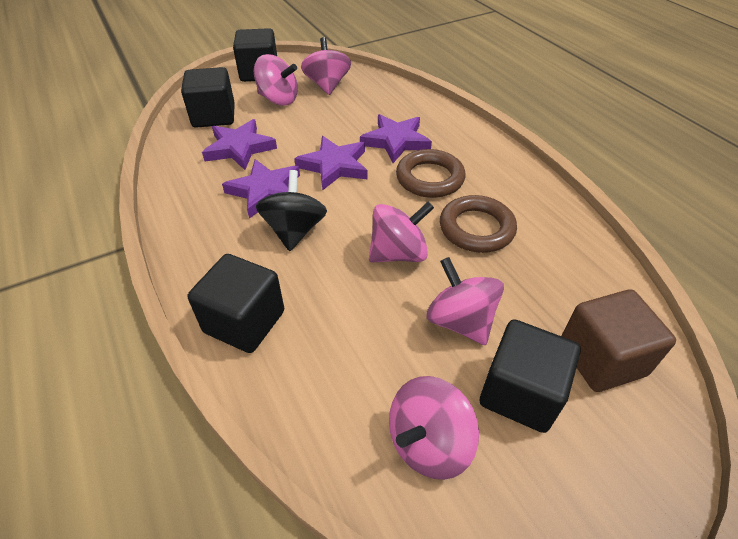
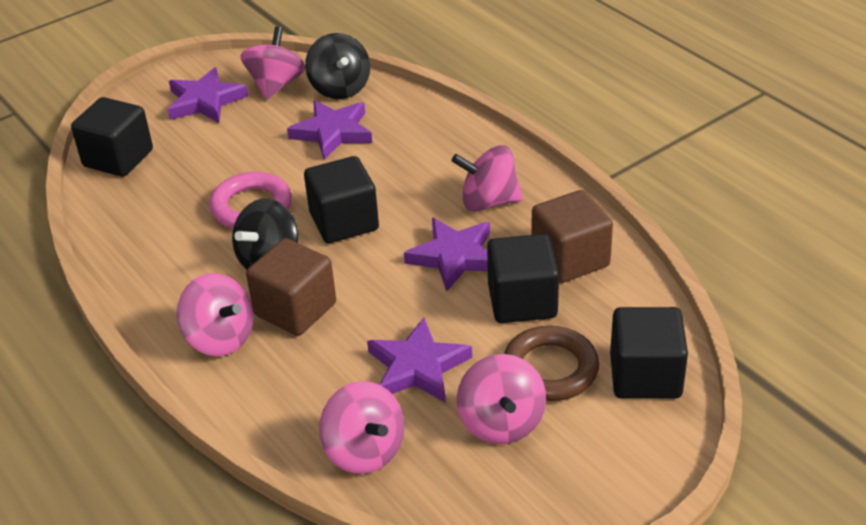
black spinning top: [256,170,327,251] = 1 -> [232,199,298,270] [305,33,370,99] = 2
brown cube: [561,289,676,392] = 1 -> [246,238,336,336] [531,190,613,283] = 2
brown ring: [396,149,465,198] [440,195,517,253] = 2 -> [504,326,599,401] = 1
pink ring: none = 0 -> [209,172,292,228] = 1

